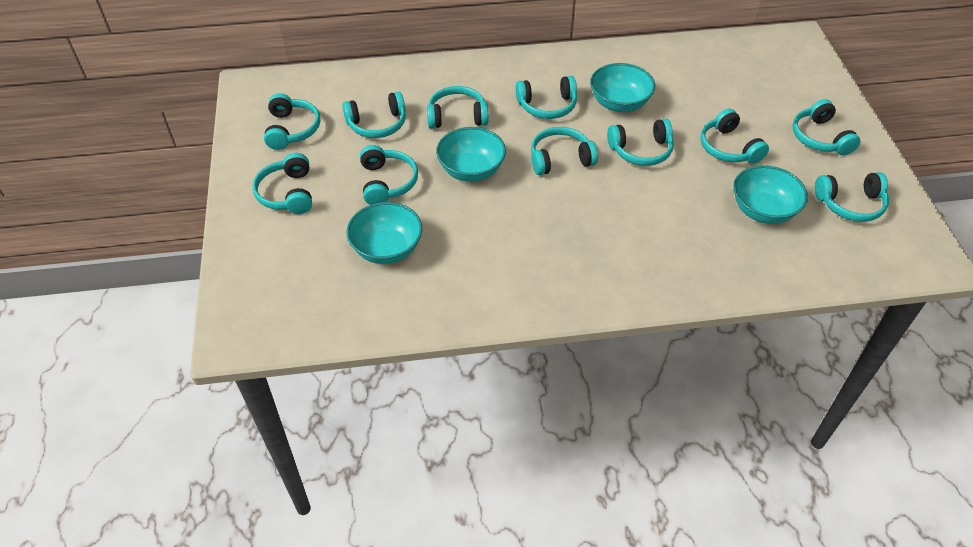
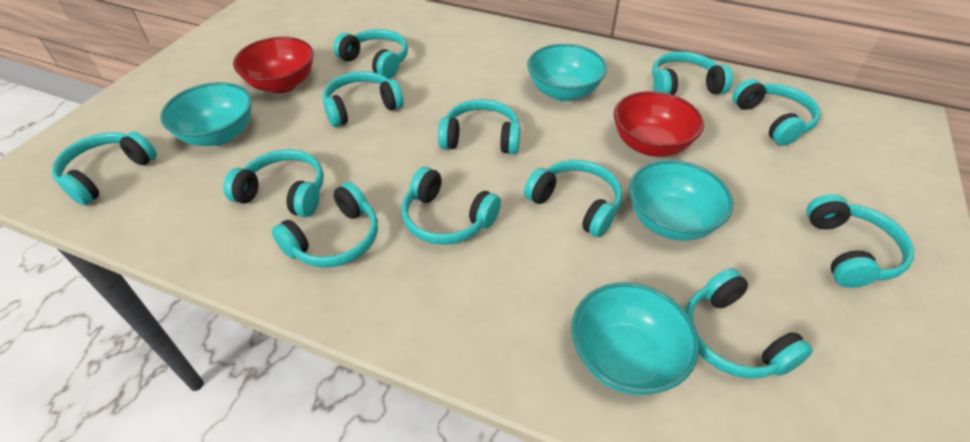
red bowl: none = 0 -> [233,37,314,93] [614,91,704,157] = 2
turquoise headphones: [252,153,312,214] [264,93,321,150] [342,92,406,138] [360,145,418,205] [427,86,489,128] [516,76,577,119] [531,127,598,175] [607,119,674,166] [700,108,769,164] [792,99,860,155] [815,172,889,222] = 11 -> [52,132,157,205] [223,149,324,217] [271,182,378,268] [323,71,404,127] [333,29,408,79] [401,167,501,245] [438,99,521,154] [524,160,622,237] [652,51,733,95] [685,268,813,379] [732,79,820,146] [806,194,914,288] = 12

